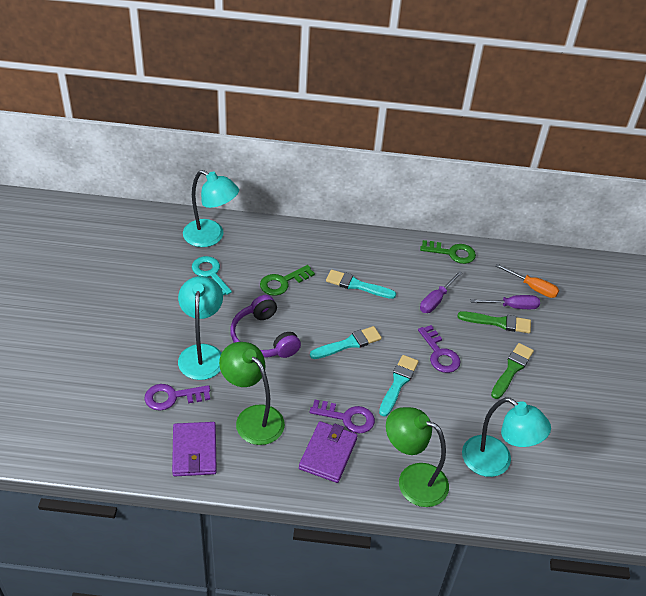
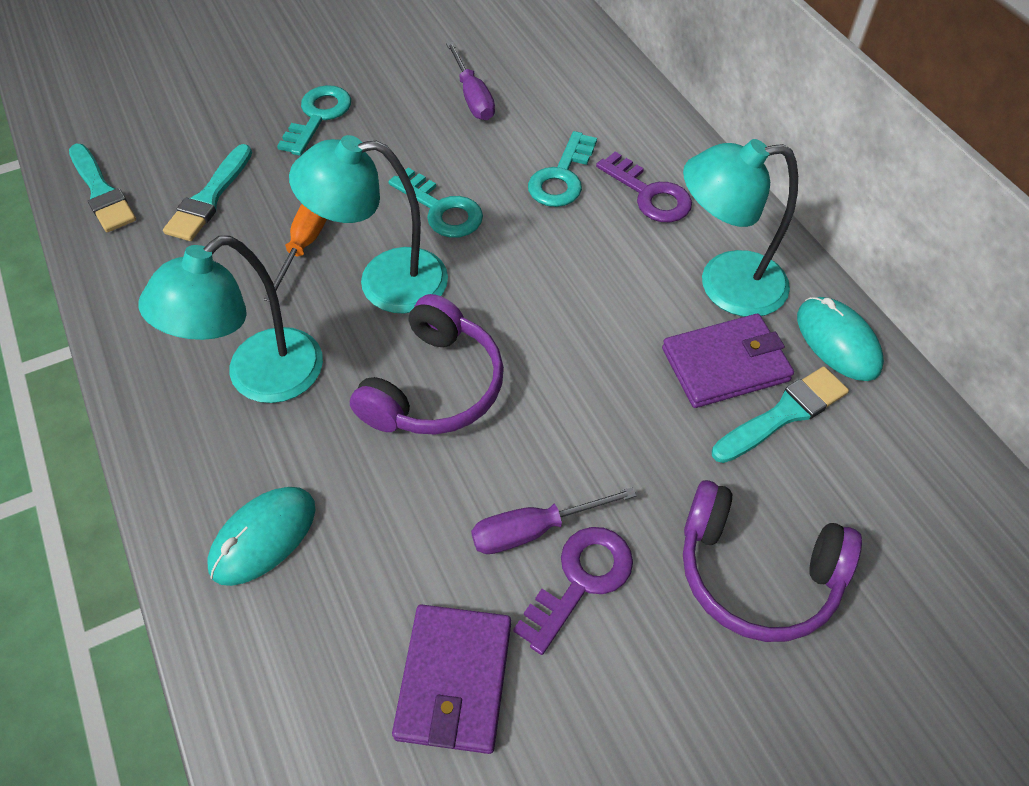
green brush: [457,311,531,333] [491,343,534,399] = 2 -> none = 0
green key: [260,265,315,296] [420,240,476,264] = 2 -> none = 0
green lamp: [219,342,285,445] [386,407,449,507] = 2 -> none = 0
purple headphones: [230,295,301,358] = 1 -> [350,294,504,435] [683,480,862,642] = 2
purple key: [144,384,210,411] [310,400,375,433] [418,325,460,373] = 3 -> [513,527,633,655] [596,152,692,222] = 2
turquoise key: [192,256,232,295] = 1 -> [277,85,351,156] [389,168,483,238] [528,131,597,207] = 3
turquoise mouse: none = 0 -> [207,487,315,586] [797,297,884,381] = 2

